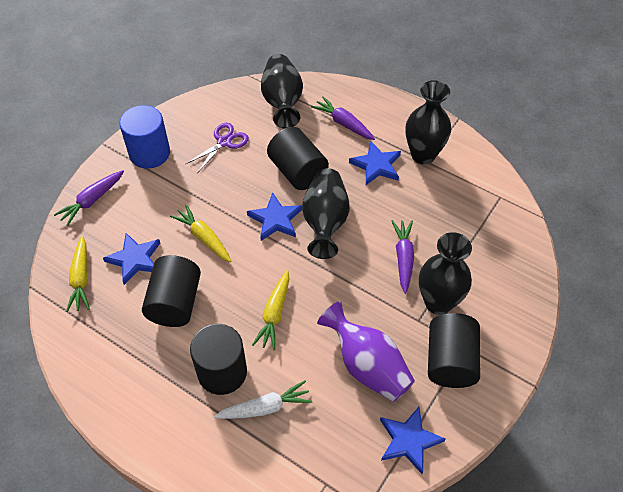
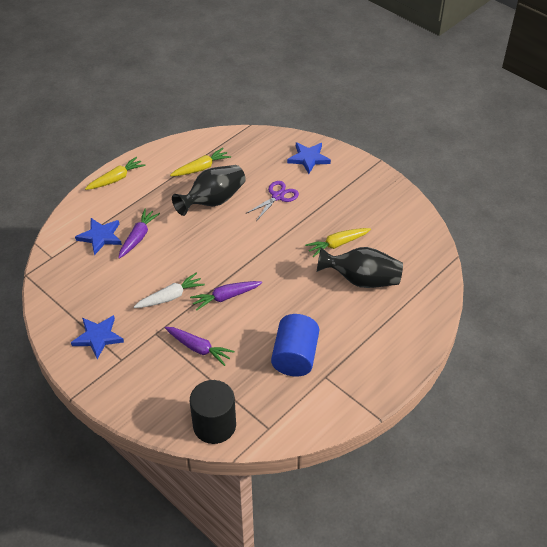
black cylinder: [142,255,201,327] [190,324,247,395] [267,127,329,190] [428,313,480,388] = 4 -> [190,380,236,444] = 1
black vase: [261,54,303,129] [302,168,350,259] [405,80,451,164] [419,232,472,315] = 4 -> [172,165,246,216] [317,247,403,288] = 2
blue star: [103,233,160,285] [247,193,302,241] [349,141,401,185] [380,407,446,474] = 4 -> [71,315,124,359] [75,218,122,255] [287,142,331,174] = 3
purple vase: [317,301,415,402] = 1 -> none = 0

